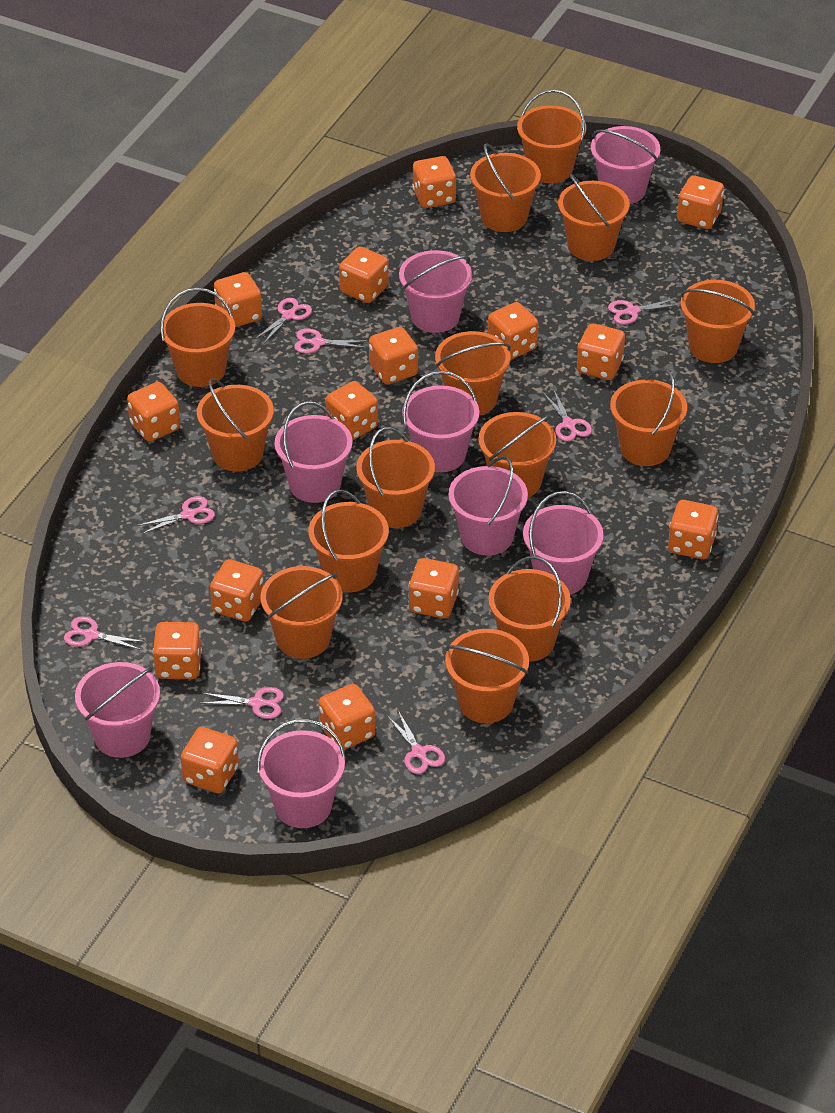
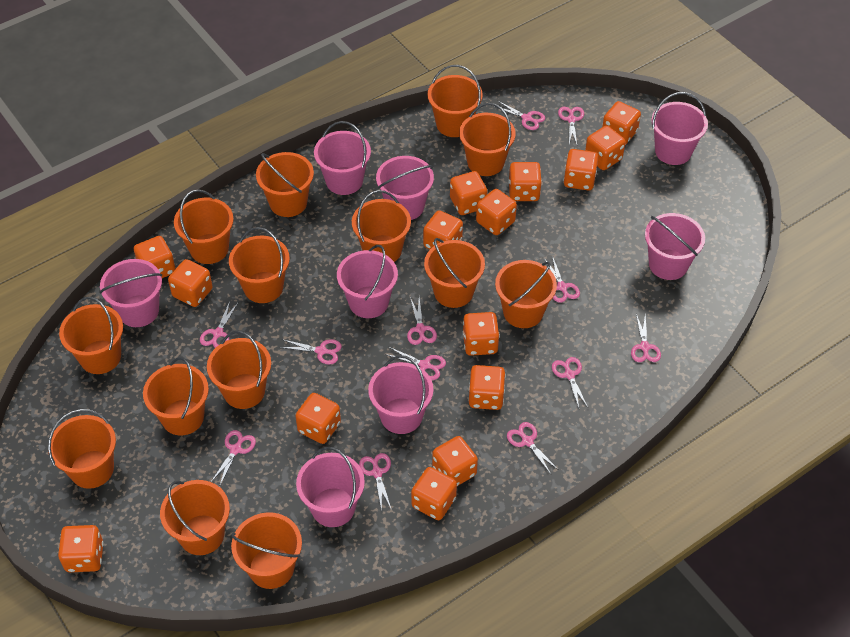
pink scissors: [64,616,146,650] [136,496,215,534] [200,687,284,719] [254,298,312,345] [294,329,367,354] [387,710,445,774] [543,390,592,441] [608,298,681,325] = 8 -> [200,301,238,348] [211,430,256,487] [280,339,342,365] [359,453,392,511] [385,347,446,380] [407,297,437,345] [494,101,545,130] [507,422,559,474] [544,256,580,303] [552,357,588,408] [558,107,584,144] [631,314,661,362] = 12

